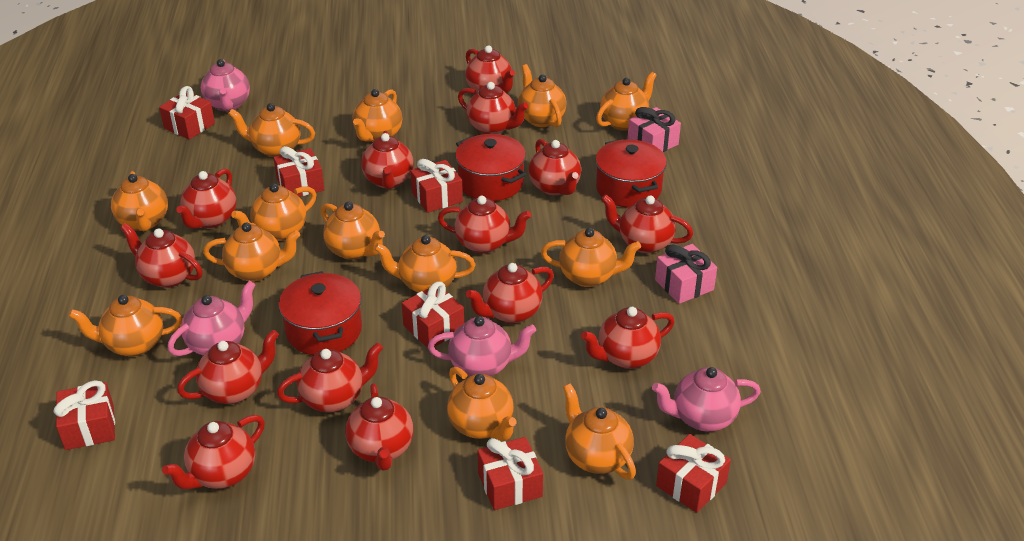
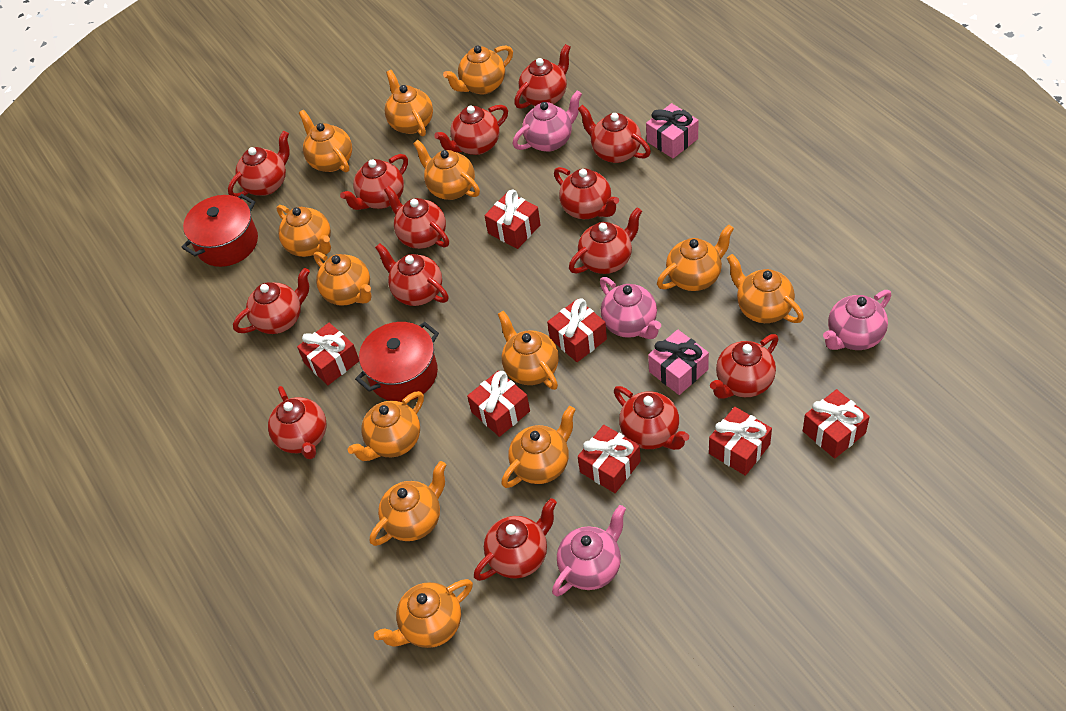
red pot: [279,271,362,355] [455,134,526,201] [596,139,667,208] = 3 -> [181,194,258,267] [355,322,439,402] = 2

